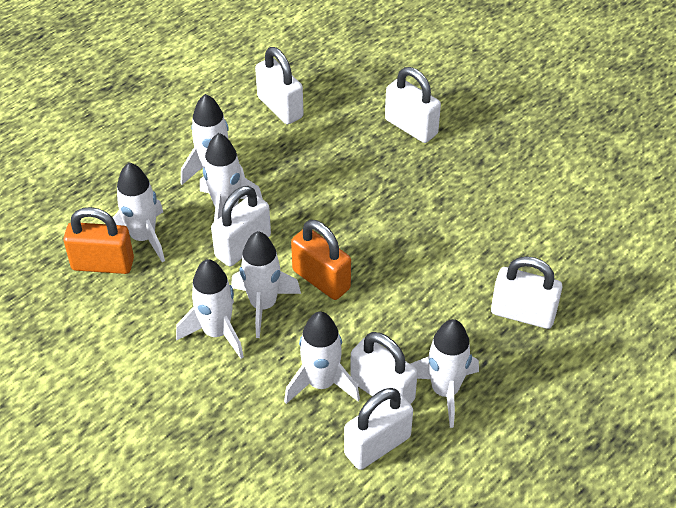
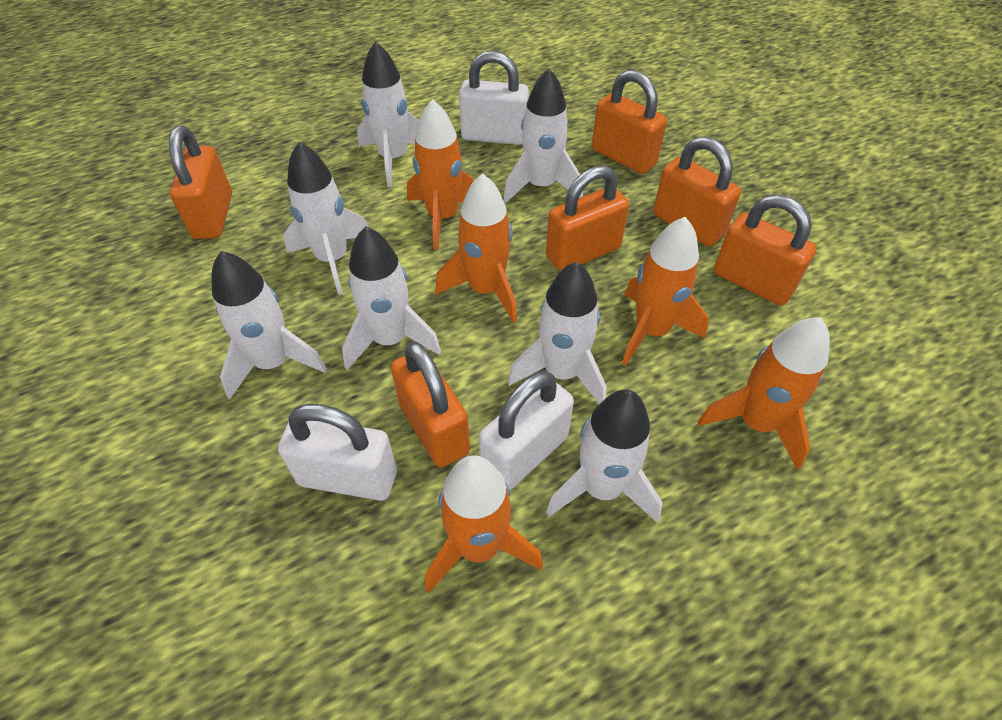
orange padlock: [63,207,134,274] [291,220,351,300] = 2 -> [169,126,232,239] [391,341,470,468] [546,165,629,271] [592,70,667,174] [653,136,741,246] [714,194,817,306] = 6
orange rocket: none = 0 -> [407,99,474,250] [425,455,543,593] [435,173,517,323] [622,217,709,366] [698,317,830,470] = 5
white padlock: [211,186,271,266] [255,47,304,124] [344,388,413,470] [350,332,418,404] [385,67,441,143] [491,256,563,329] = 6 -> [278,404,397,501] [459,51,529,145] [479,371,574,490] = 3

